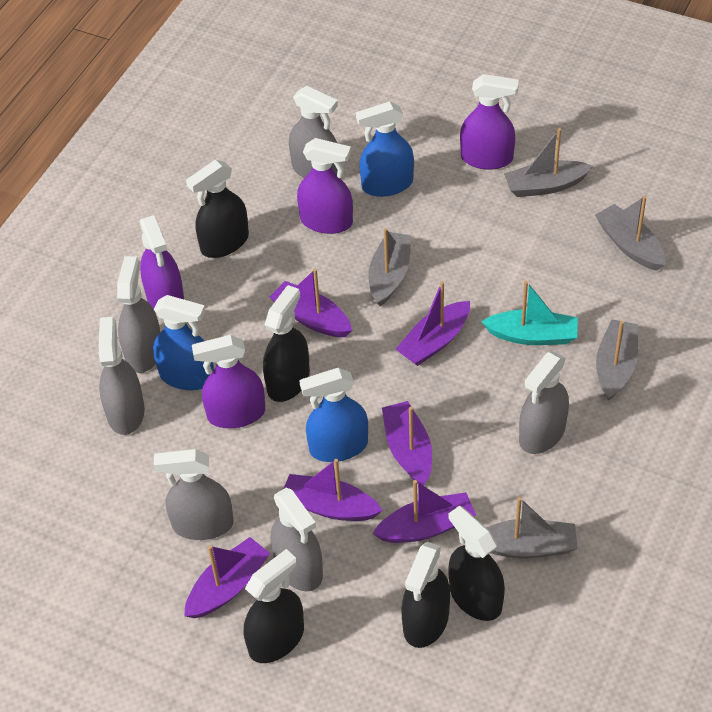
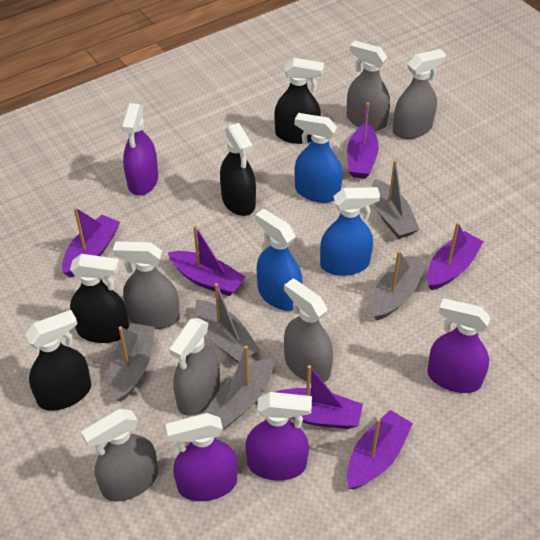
black spray bottle: [186,160,249,258] [244,549,304,663] [263,285,310,402] [402,542,450,648] [448,506,505,621] = 5 -> [25,310,91,411] [70,254,129,343] [220,123,256,216] [274,58,324,144] = 4
turquoise boat: [481,281,578,345] = 1 -> none = 0

